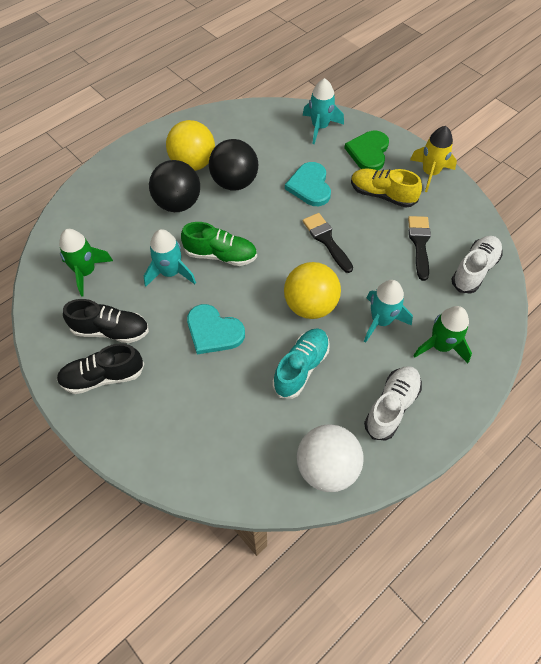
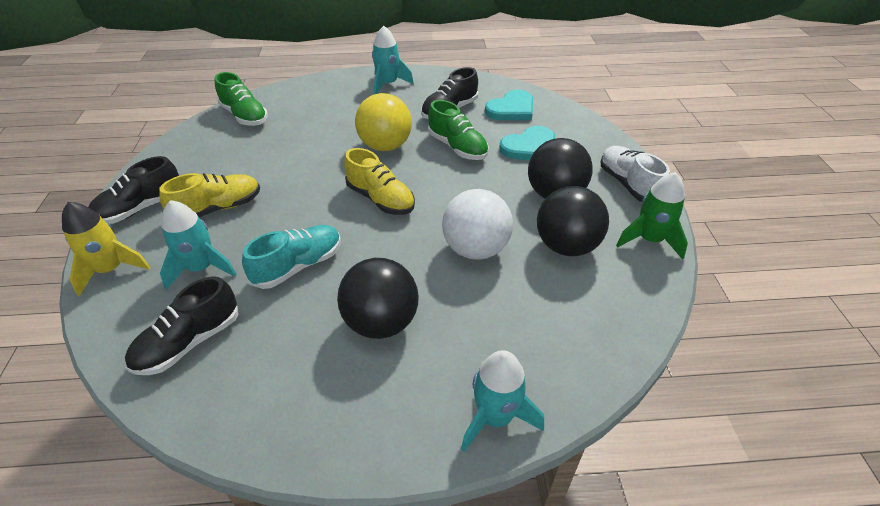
black ball: [149,160,200,212] [209,139,258,190] = 2 -> [337,258,419,339] [528,138,593,199] [537,186,609,256] = 3
black brush: [303,213,353,273] [408,216,431,281] = 2 -> none = 0
black shoe: [57,343,144,394] [63,299,149,343] = 2 -> [88,156,179,224] [125,276,239,375] [421,67,478,119] = 3
green heart: [344,131,389,171] = 1 -> none = 0
green rocket: [59,229,113,296] [413,306,472,363] = 2 -> [616,172,688,259] = 1
green shoe: [181,222,257,266] = 1 -> [214,72,268,126] [428,100,489,160] = 2
white shoe: [364,366,422,441] [451,236,503,294] = 2 -> [601,146,670,202] = 1
yellow ball: [166,120,215,171] [284,262,341,319] = 2 -> [355,93,412,151] = 1
yellow shoe: [351,168,422,208] = 1 -> [159,173,260,217] [344,148,415,215] = 2

